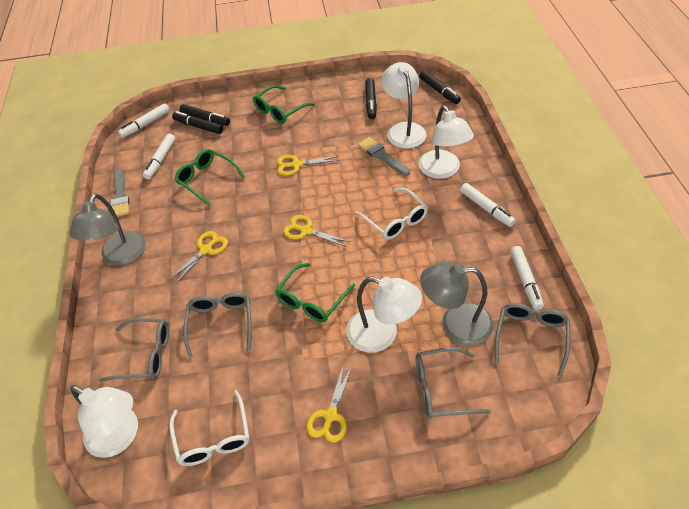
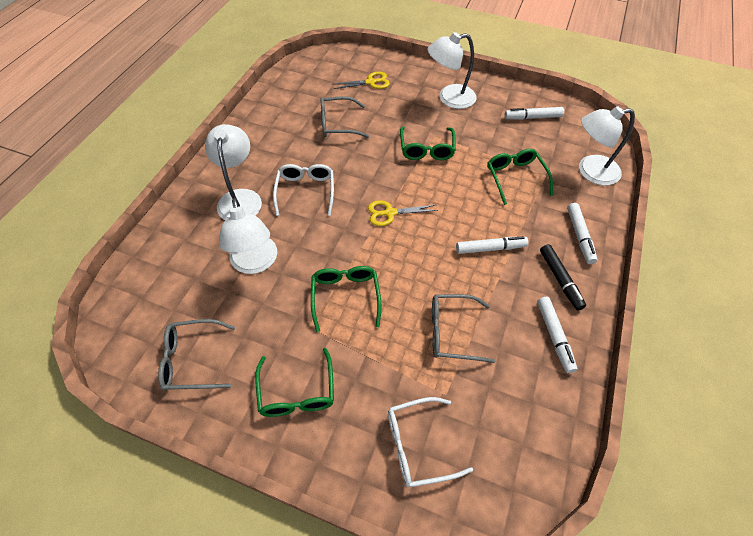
black marker: [172,111,223,134] [179,104,230,126] [365,78,377,119] [419,70,461,104] = 4 -> [540,244,586,310] = 1
green glasses: [175,149,245,206] [253,85,315,124] [275,263,355,322] = 3 -> [255,348,334,417] [311,266,381,332] [400,127,456,160] [487,149,553,205] = 4
grey brush: [110,168,129,217] [358,137,410,176] = 2 -> none = 0
grey glasses: [99,318,169,382] [183,292,252,358] [415,347,491,419] [495,303,570,377] = 4 -> [158,319,235,391] [320,96,369,138] [432,294,495,363] = 3
grey lamp: [70,193,146,266] [420,262,494,345] = 2 -> none = 0
yellow scissors: [169,231,228,284] [277,155,340,176] [283,215,351,247] [307,364,352,443] = 4 -> [332,72,390,89] [368,200,438,226] = 2

